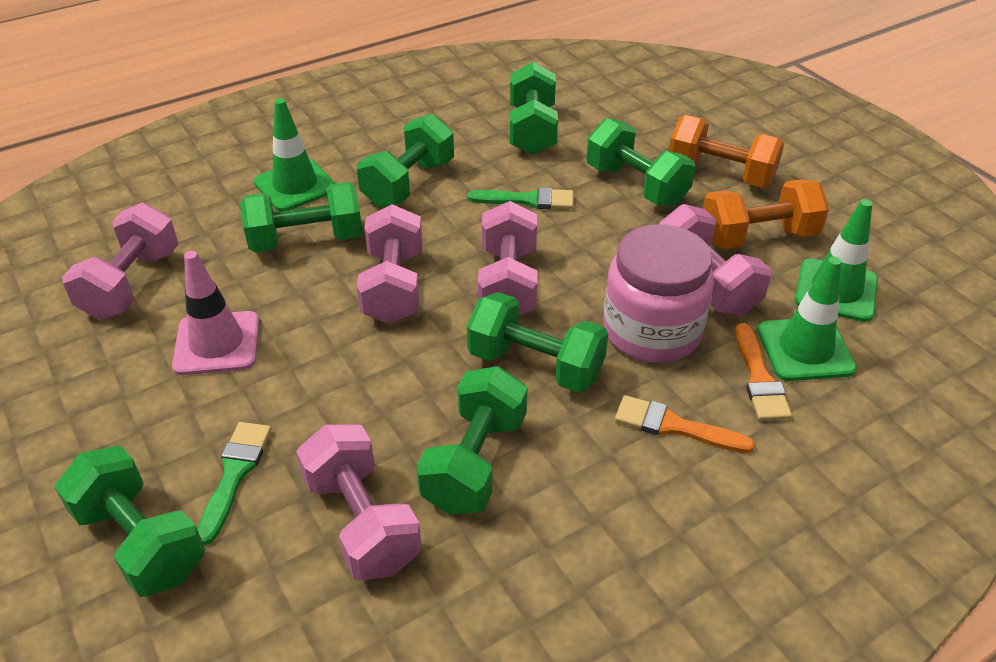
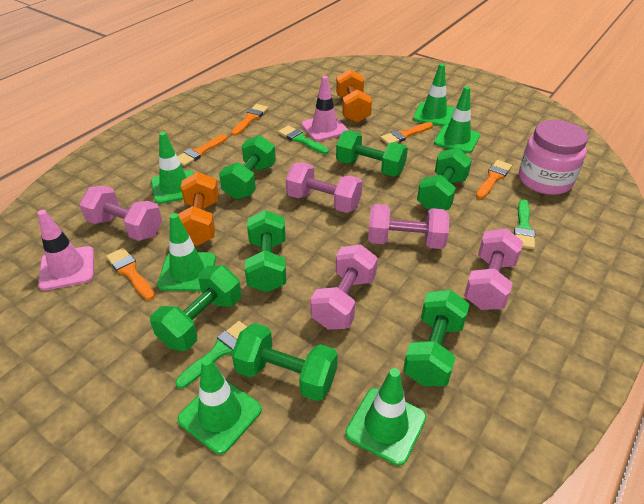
green brush: [197,422,272,545] [467,187,574,209] = 2 -> [176,321,247,389] [278,126,329,154] [514,199,535,249] = 3
green traffic cone: [254,98,336,211] [757,257,857,381] [795,199,878,322] = 3 -> [151,132,194,204] [157,213,216,291] [178,357,262,454] [346,368,426,466] [413,63,455,126] [434,86,480,153] = 6
orange brush: [615,395,755,453] [735,323,792,420] = 2 -> [106,248,155,300] [177,134,228,166] [231,104,268,136] [380,122,433,144] [476,160,512,199] = 5
pink traffic cone: [172,251,259,375] = 1 -> [38,210,94,290] [302,76,348,141] = 2

